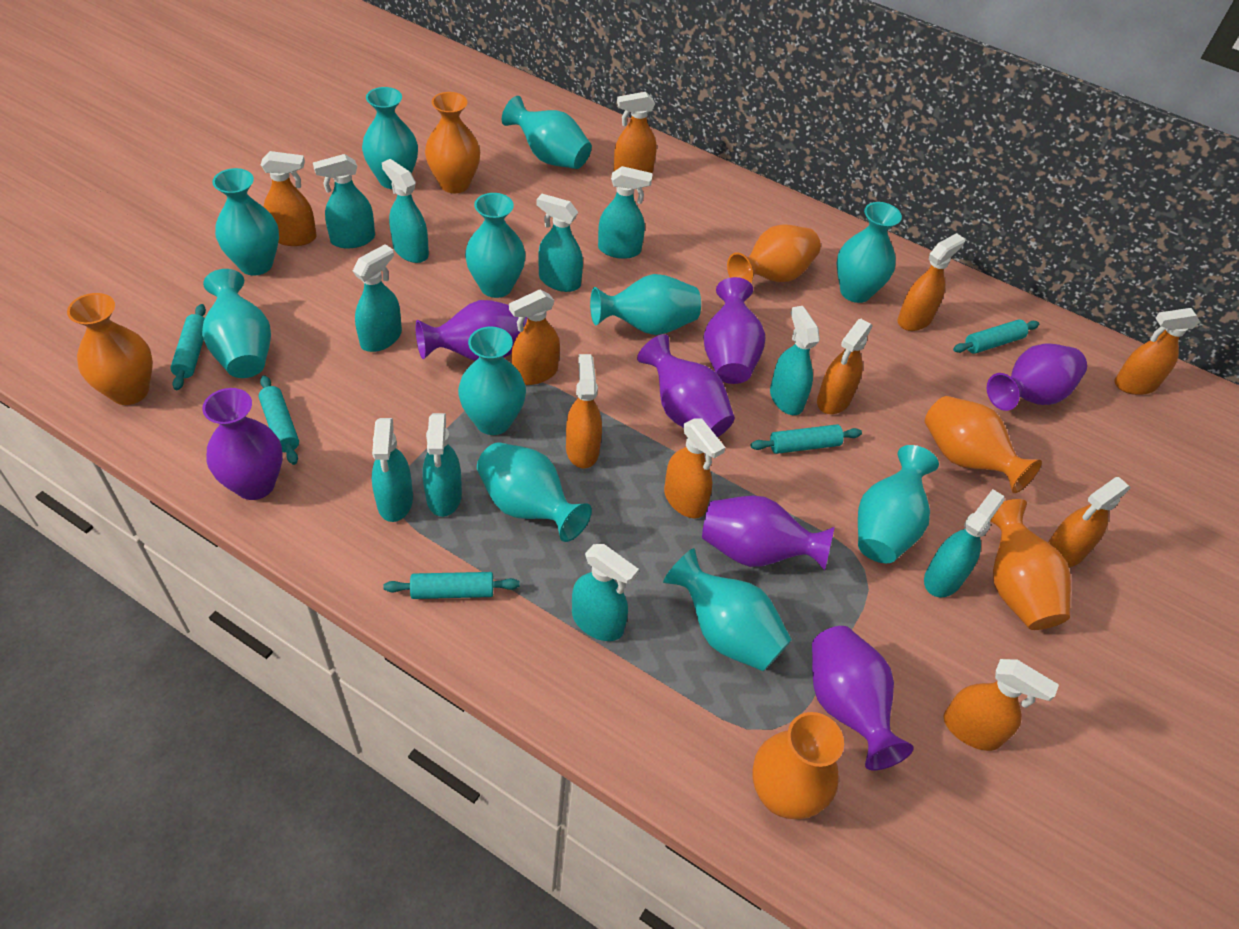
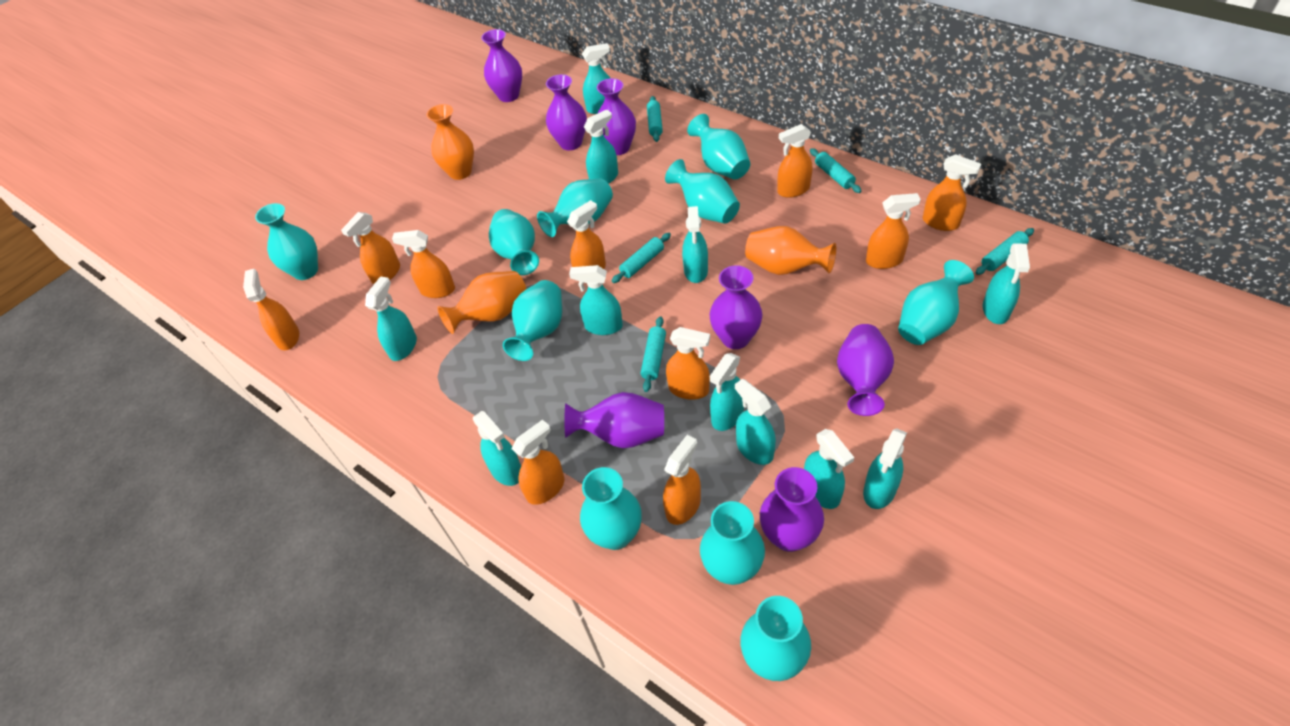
orange vase: [67,293,153,405] [425,92,480,193] [727,224,821,283] [752,712,844,819] [925,396,1042,493] [990,499,1071,630] = 6 -> [426,104,474,180] [437,271,526,334] [745,226,836,275] = 3
turquoise spray bottle: [313,154,375,249] [353,244,402,352] [372,418,413,522] [382,159,429,263] [423,413,462,517] [536,194,583,292] [572,544,639,641] [598,166,653,259] [770,306,820,415] [924,489,1005,597] = 10 -> [365,276,417,361] [473,411,521,486] [569,265,623,335] [582,43,610,114] [584,110,618,184] [682,206,708,283] [710,353,744,431] [735,378,776,465] [804,429,855,509] [863,428,907,509] [983,243,1030,324] = 11
turquoise vase: [202,269,271,378] [212,168,279,276] [362,87,418,189] [458,326,526,435] [465,193,526,298] [477,442,592,542] [502,96,592,169] [590,274,701,335] [663,548,792,671] [836,202,902,303] [858,445,939,563] = 11 -> [255,203,318,280] [489,209,539,275] [503,280,562,361] [537,179,613,237] [580,467,642,550] [665,159,740,224] [687,114,750,180] [700,501,765,585] [740,596,811,681] [898,260,974,345] = 10

